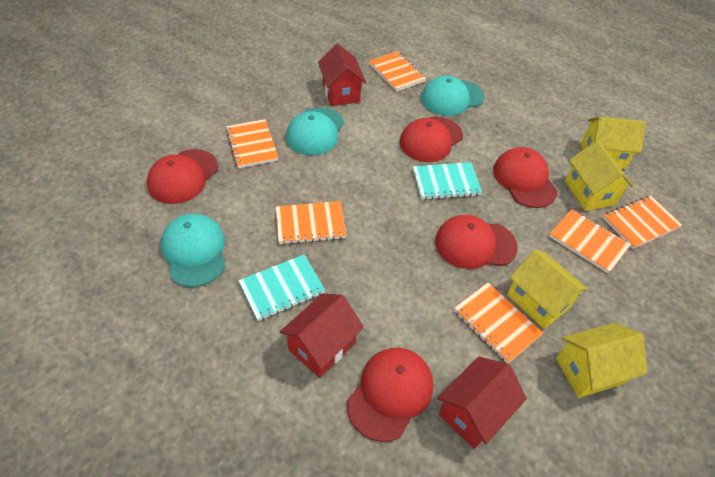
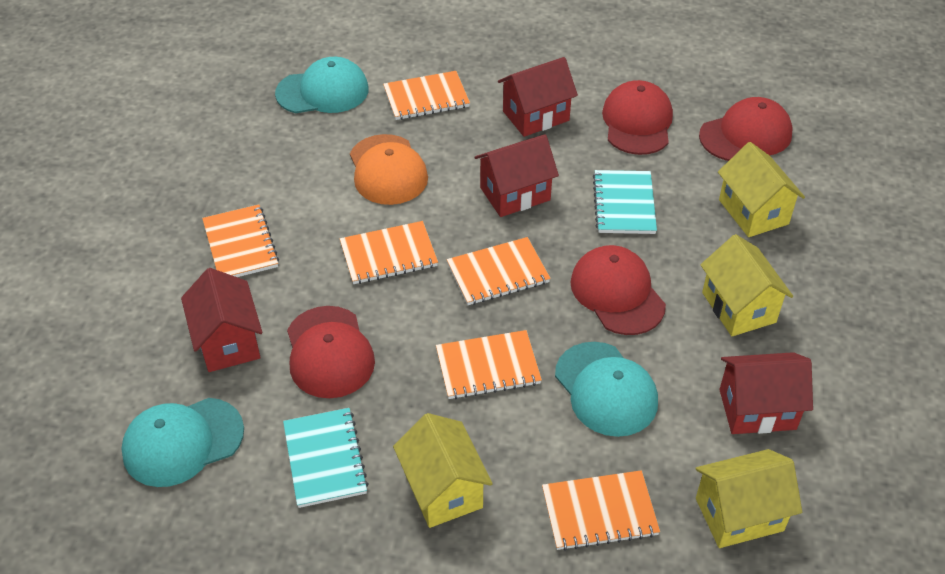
orange cap: none = 0 -> [350,134,428,205] = 1
red cap: [147,149,218,204] [347,348,433,442] [400,117,463,162] [435,215,518,269] [493,147,558,208] = 5 -> [287,306,375,398] [570,245,666,335] [602,80,673,155] [699,97,793,161] = 4
red house: [280,293,364,378] [318,44,366,106] [437,357,527,449] = 3 -> [181,268,263,372] [475,134,559,217] [498,57,578,137] [719,352,813,434] = 4

